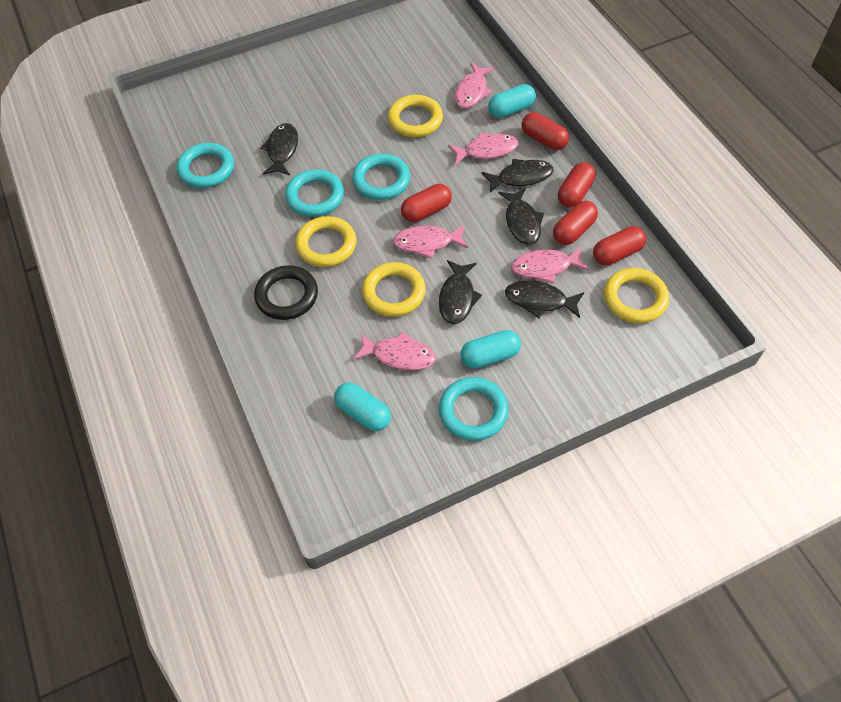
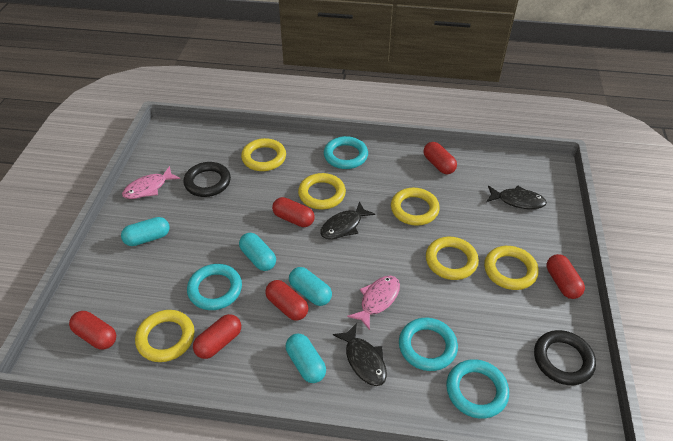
black fish: [260,123,298,175] [439,260,482,324] [482,159,554,193] [499,187,544,245] [505,281,584,318] = 5 -> [320,201,375,239] [333,323,387,386] [486,185,547,209] = 3
black ring: [254,265,318,320] = 1 -> [184,162,231,197] [534,330,596,385] = 2
pink fish: [353,331,436,371] [392,225,468,258] [448,133,519,165] [454,63,495,108] [511,247,589,283] = 5 -> [122,166,180,199] [347,276,400,330] = 2
red capsule: [401,184,452,222] [522,112,569,150] [553,200,598,245] [558,162,596,208] [593,226,646,265] = 5 -> [69,311,116,350] [193,314,241,359] [265,280,308,321] [272,197,315,227] [423,142,457,174] [547,254,585,299] = 6
turquoise capsule: [334,383,391,431] [460,330,521,369] [488,84,536,118] = 3 -> [121,217,170,246] [239,233,276,271] [286,334,326,383] [289,267,332,306] = 4
yellow ring: [295,216,356,267] [362,262,426,317] [388,95,443,137] [604,268,669,323] = 4 -> [135,310,194,362] [241,138,286,171] [298,173,346,209] [391,188,440,226] [426,237,479,280] [484,246,539,290] = 6

